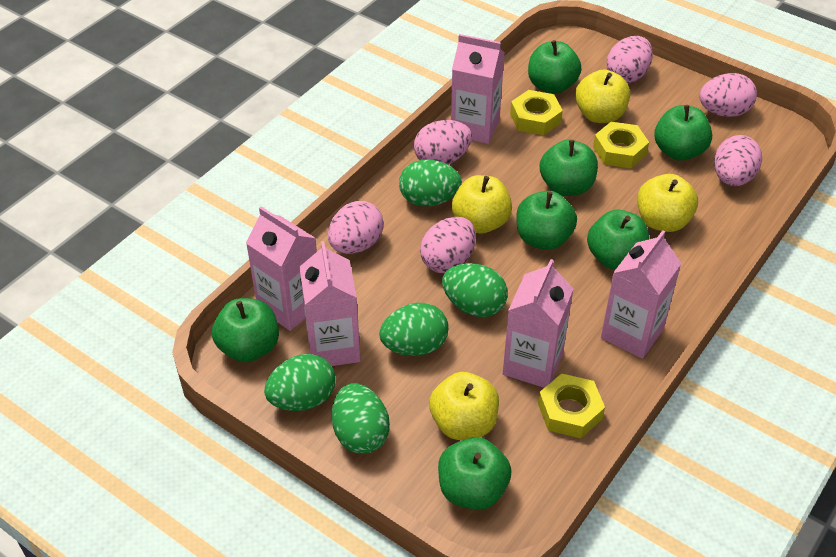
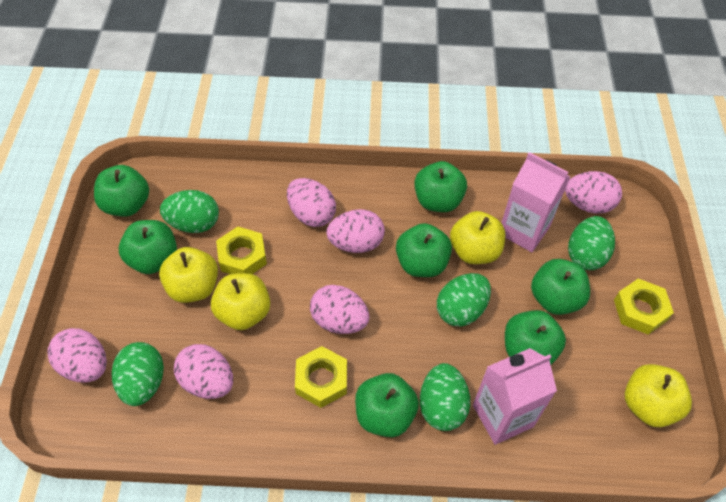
pink carton: [246,206,317,331] [299,241,361,366] [451,34,504,144] [503,259,574,388] [601,230,682,359] = 5 -> [473,348,557,445] [501,152,570,252] = 2

